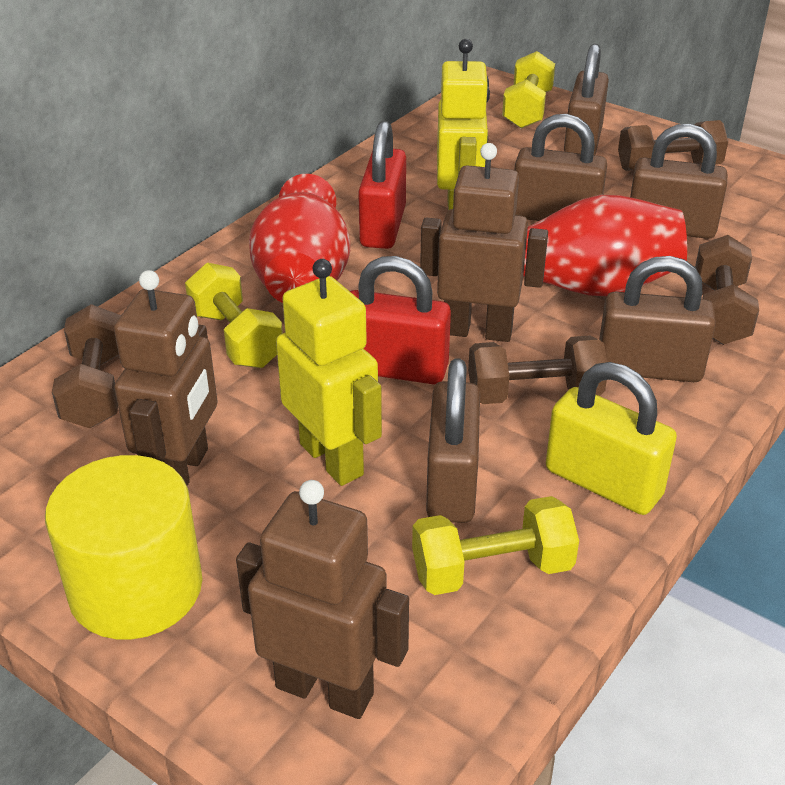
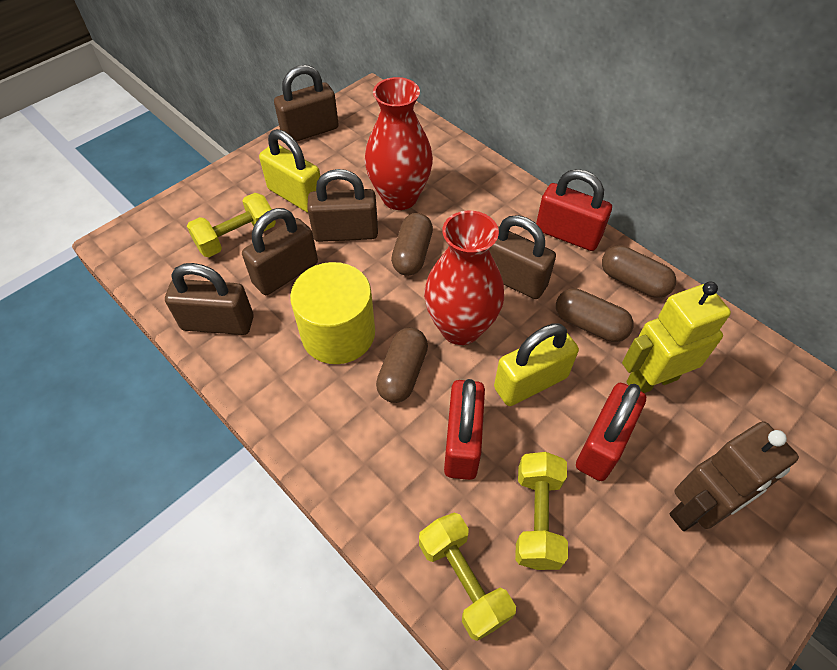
brown capsule: none = 0 -> [376,328,428,403] [391,213,433,276] [556,288,634,342] [602,246,676,298] = 4
brown dumbbell: [52,304,121,428] [468,336,607,404] [618,120,728,171] [695,235,759,345] = 4 -> none = 0
brown robot: [114,270,217,486] [236,480,409,719] [420,143,548,342] = 3 -> [669,421,799,531] = 1
red padlock: [350,256,451,384] [358,121,406,249] = 2 -> [444,379,485,480] [536,169,612,251] [576,383,646,481] = 3
yellow padlock: [546,362,677,515] = 1 -> [259,129,320,213] [494,324,579,406] = 2
yellow robot: [276,259,382,486] [437,39,490,210] = 2 -> [622,281,731,393] = 1

